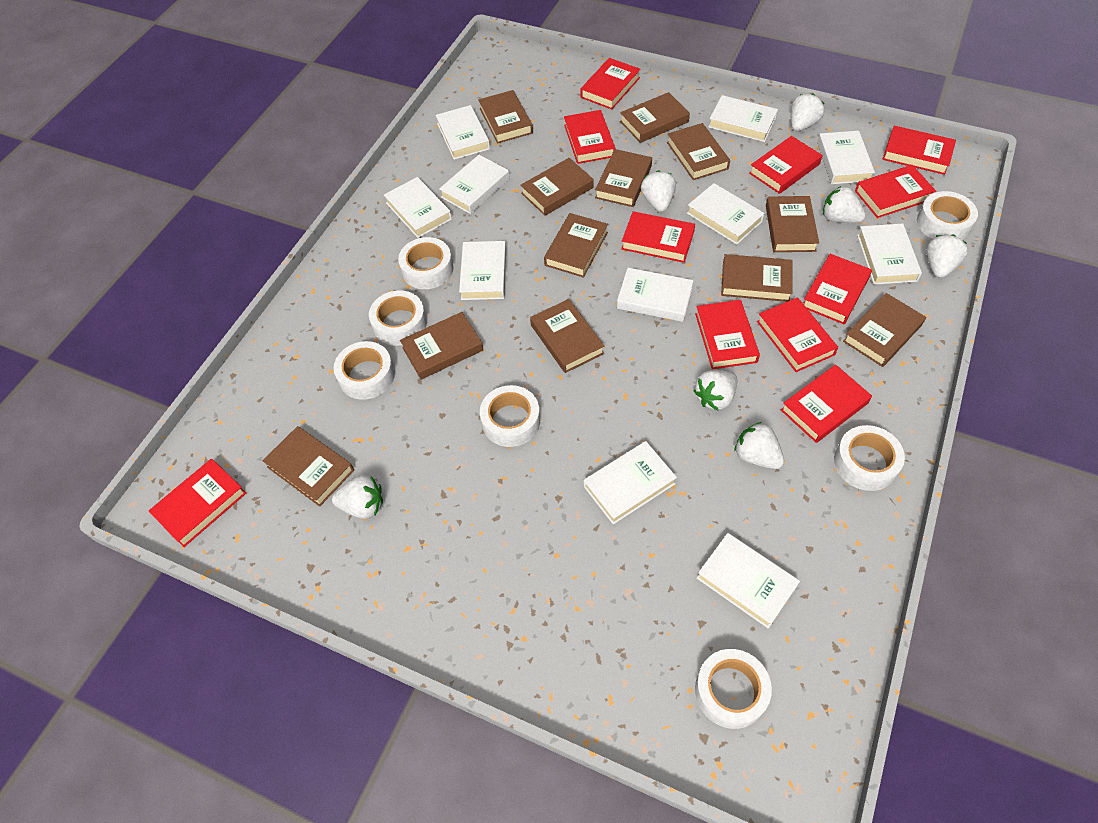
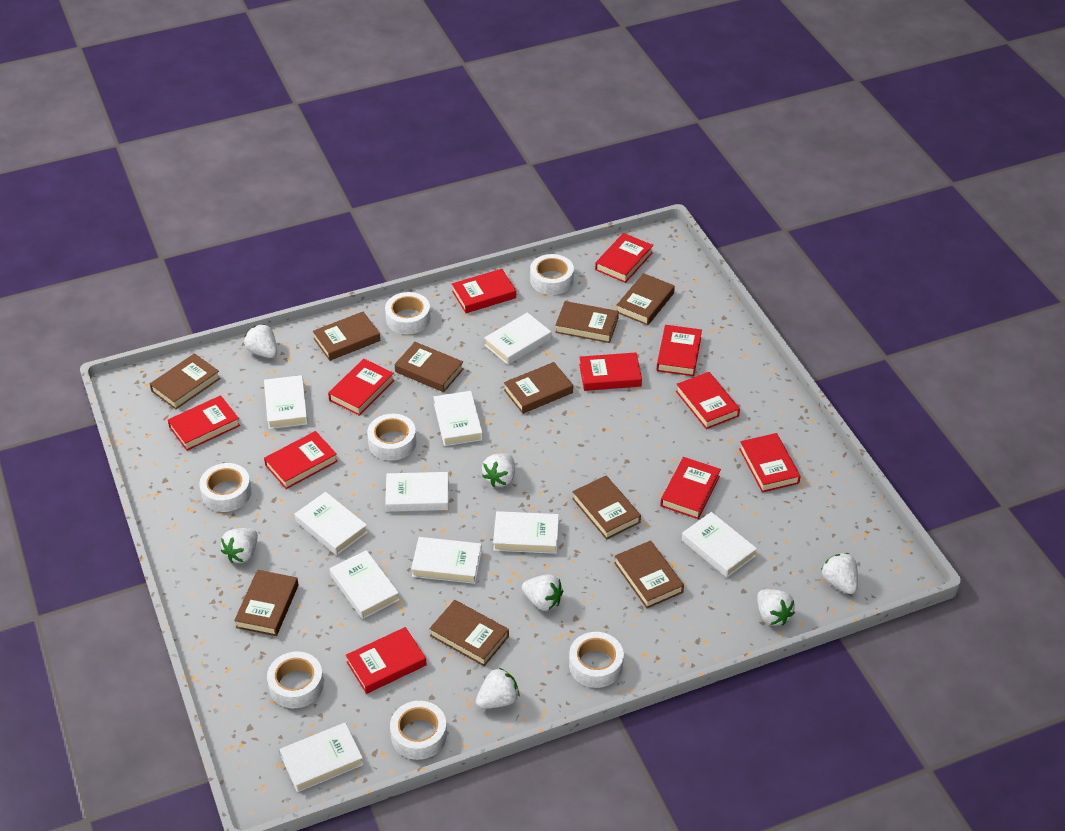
brown book: [263,426,354,507] [400,312,483,380] [478,90,533,144] [521,158,593,216] [530,299,604,373] [544,213,608,278] [595,149,652,207] [620,92,690,143] [667,123,730,180] [721,254,793,302] [766,196,819,252] [843,293,926,367] = 12 -> [150,353,221,410] [234,570,299,636] [313,312,380,361] [395,342,463,392] [429,600,509,666] [504,362,573,414] [555,301,619,343] [572,476,641,540] [614,540,684,608] [617,273,675,325] = 10
white book: [384,177,452,238] [436,105,490,160] [439,155,510,214] [459,241,506,300] [583,441,677,524] [617,268,694,322] [687,183,765,245] [697,533,800,629] [708,95,778,142] [817,131,875,184] [857,223,922,285] = 11 -> [264,375,308,429] [280,723,364,793] [295,492,368,555] [330,550,399,619] [385,472,449,512] [411,537,482,584] [434,391,483,446] [484,312,551,365] [493,511,559,554] [682,512,757,577] = 10

